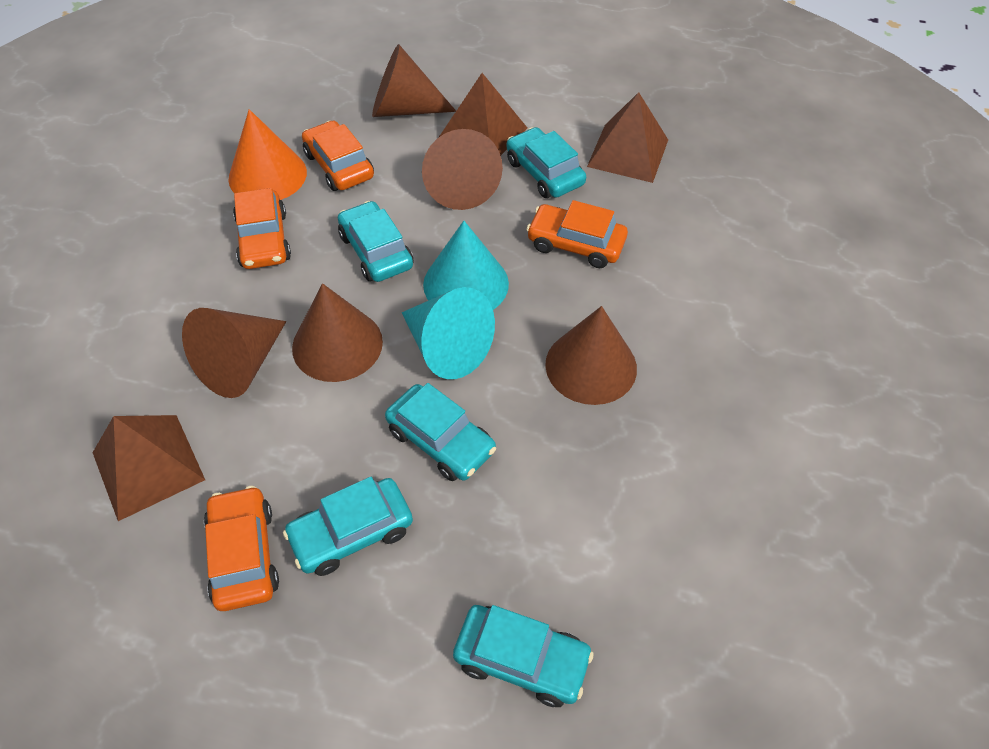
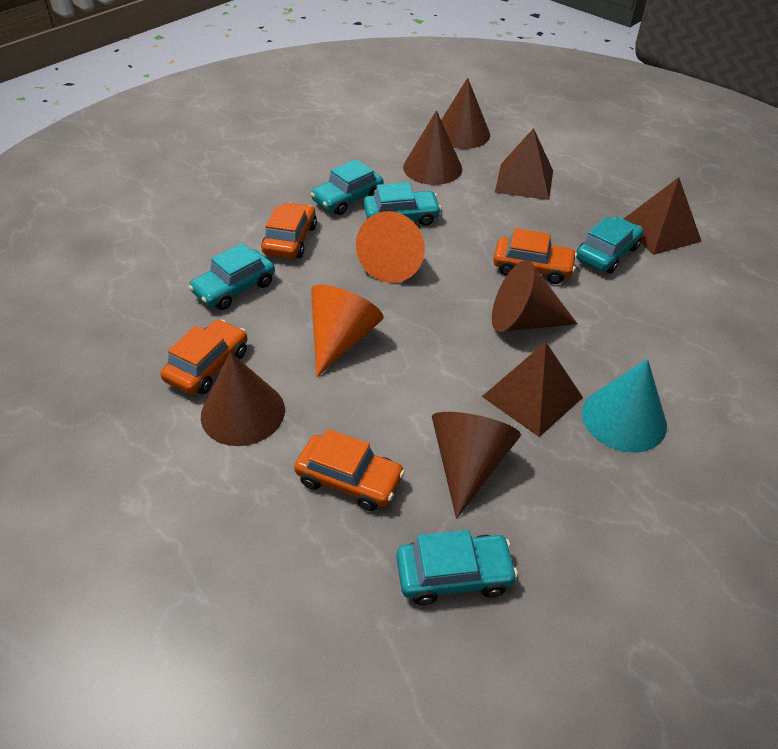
orange cone: [228,109,307,200] = 1 -> [311,285,384,377] [356,211,425,283] = 2
turquoise cone: [402,287,495,379] [423,221,509,310] = 2 -> [582,359,667,453] = 1

